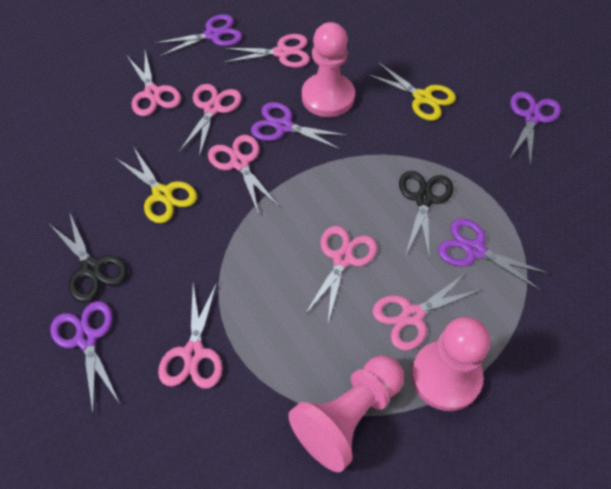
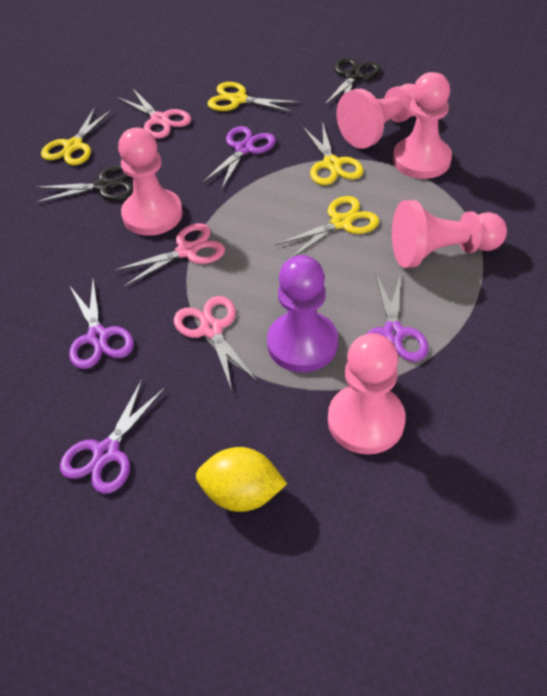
pink pawn: [288,356,404,472] [302,22,355,117] [411,317,490,411] = 3 -> [118,128,183,236] [328,333,406,454] [337,84,415,149] [392,200,507,268] [393,72,452,179] = 5
pink scissors: [127,51,181,116] [158,283,223,389] [179,84,242,158] [208,135,279,215] [222,34,310,68] [304,226,377,322] [373,271,483,351] = 7 -> [114,223,225,287] [117,88,191,138] [174,296,258,391] = 3
purple pawn: none = 0 -> [267,255,338,372] = 1
purple scissors: [50,301,120,413] [154,14,242,57] [251,102,348,150] [438,218,549,291] [510,92,561,166] = 5 -> [60,380,166,494] [69,279,134,369] [202,126,276,190] [367,273,429,362] = 4
yellow lemon: none = 0 -> [196,447,287,512] = 1
yellow scissors: [115,146,197,224] [367,62,456,121] = 2 -> [41,107,112,166] [208,82,300,113] [275,196,379,258] [303,121,363,185] = 4

